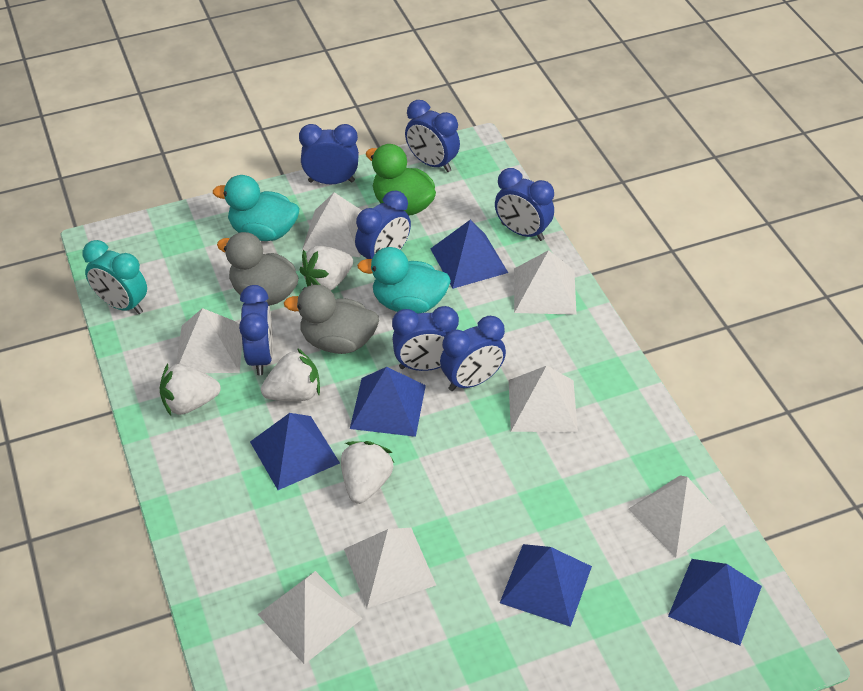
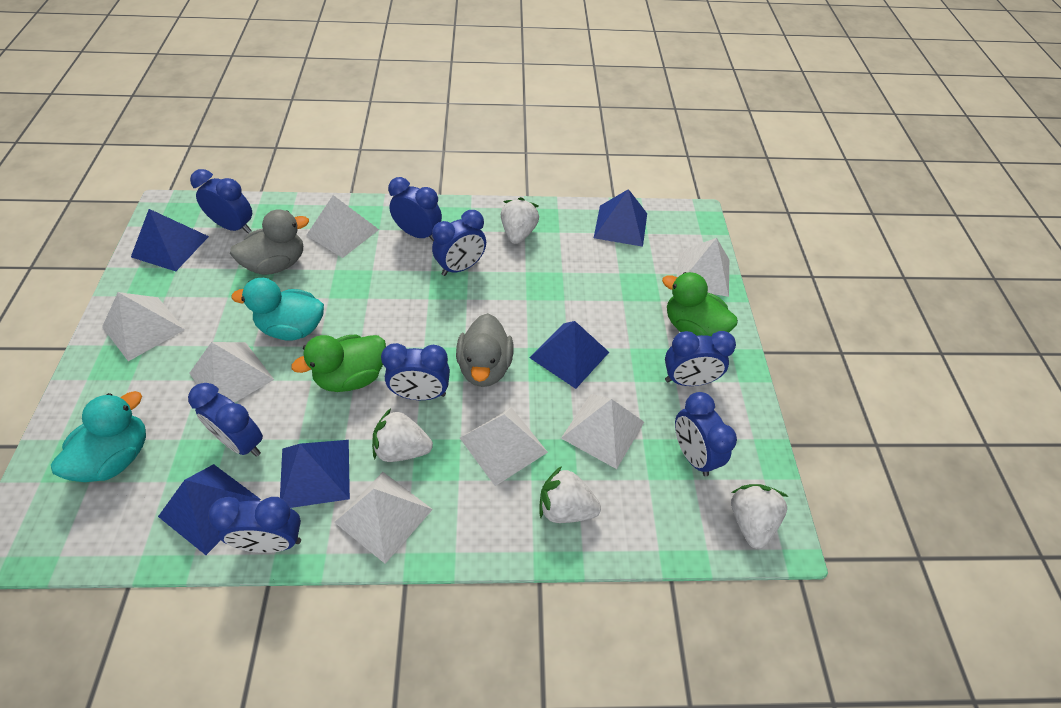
blue clock: [239,285,273,375] [299,124,359,184] [355,190,411,259] [392,306,459,371] [405,100,460,172] [440,316,506,391] [495,168,554,241] = 7 -> [188,383,263,457] [190,169,252,234] [208,497,301,553] [381,343,450,400] [388,177,442,241] [432,210,486,276] [665,331,736,386] [675,392,737,476] = 8
green duck: [366,144,436,216] = 1 -> [291,335,386,392] [662,272,738,336] = 2
turquoise clock: [83,240,147,314] = 1 -> none = 0

